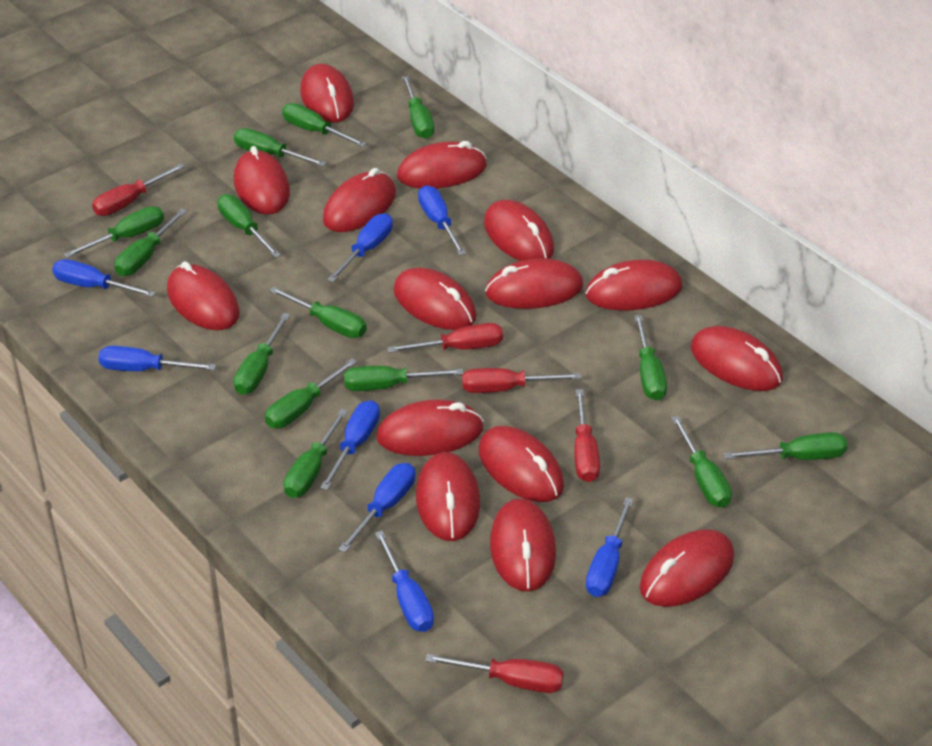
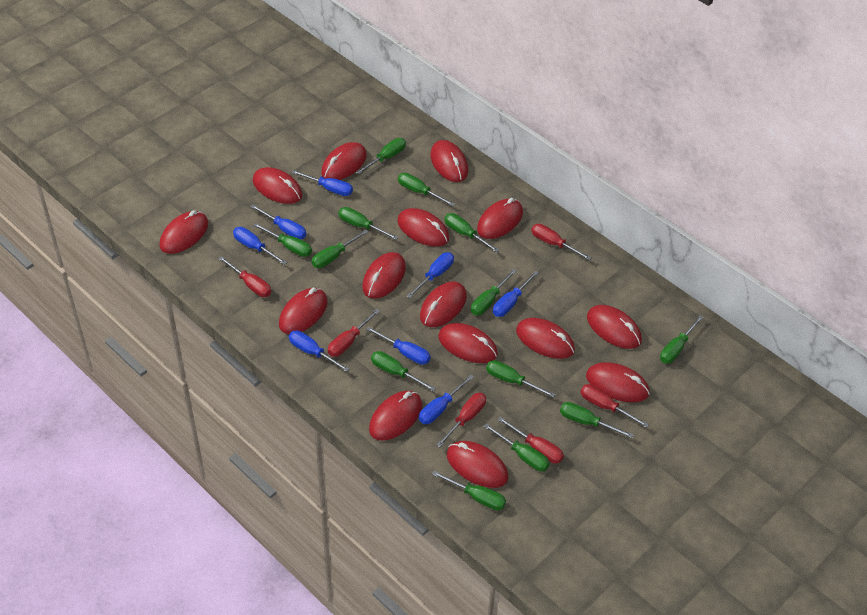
green screwdriver: [64,206,164,258] [115,209,187,276] [217,194,281,258] [234,128,327,167] [234,313,290,395] [265,358,357,428] [269,287,367,338] [282,103,367,147] [284,409,348,498] [344,366,463,391] [402,76,434,139] [634,315,667,401] [671,416,732,508] [724,432,847,460] = 14 -> [253,223,312,257] [312,230,368,268] [338,207,398,240] [356,138,406,174] [371,351,436,391] [398,173,455,206] [432,471,506,510] [445,213,499,253] [471,269,516,315] [484,423,550,471] [486,360,556,398] [560,402,634,438] [660,315,704,364] = 13
red screwdriver: [92,163,185,216] [387,323,503,353] [425,654,564,693] [462,368,581,393] [574,389,600,482] = 5 -> [218,256,271,297] [328,309,380,357] [436,393,486,447] [497,417,564,464] [531,224,592,260] [580,384,649,428] = 6

